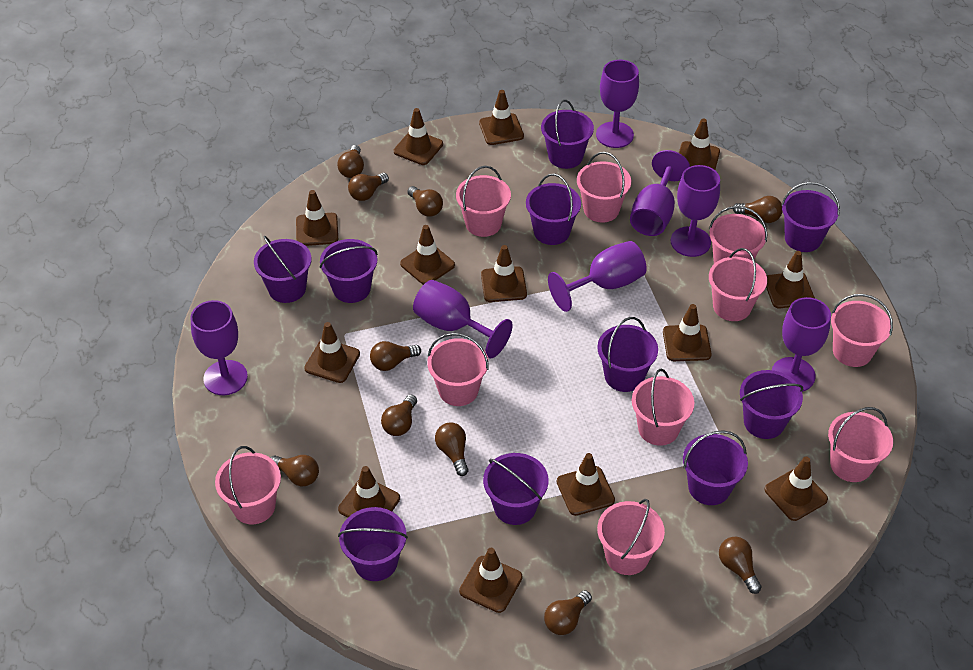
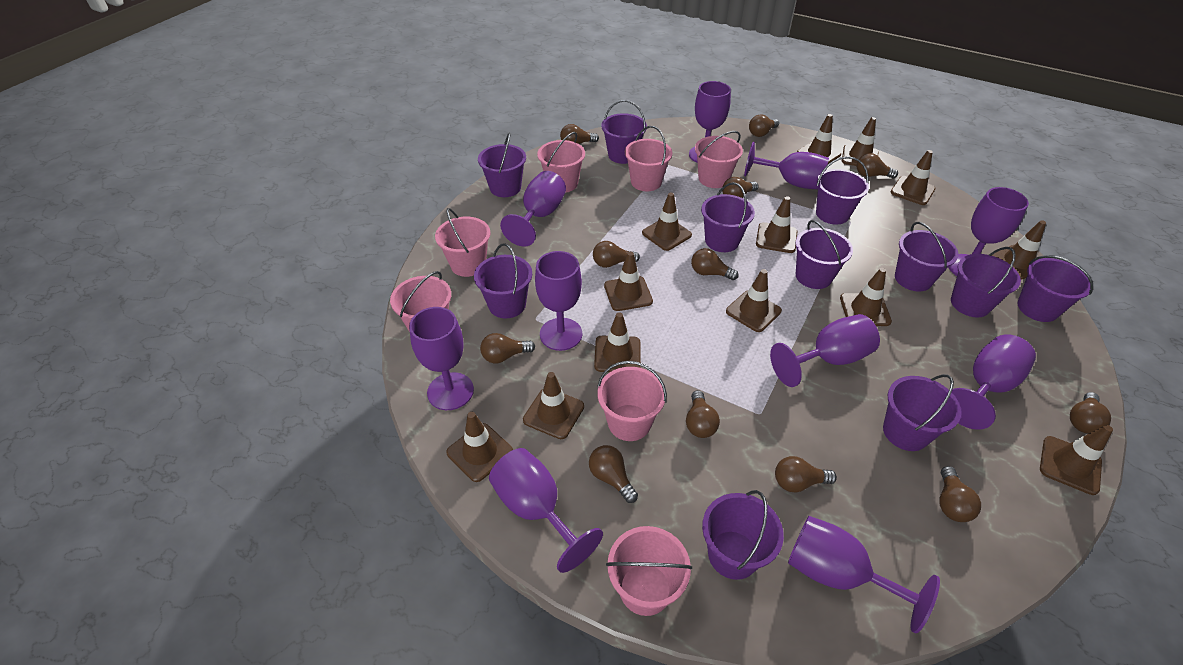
brown light bulb: [270,455,319,487] [337,145,364,178] [348,173,389,201] [370,341,421,371] [381,395,417,436] [407,186,443,217] [435,422,469,476] [544,590,592,635] [719,536,762,594] [733,196,783,223] = 10 -> [480,333,535,363] [560,124,599,144] [589,445,638,503] [593,241,640,268] [686,390,720,438] [691,248,739,280] [722,177,759,198] [749,114,779,137] [775,456,837,493] [857,153,898,178] [939,466,981,522] [1070,392,1111,434] = 12
pink bucket: [215,446,281,524] [427,333,489,406] [456,166,511,237] [577,152,631,223] [597,499,665,575] [632,369,694,446] [709,206,768,264] [709,248,767,321] [828,407,893,482] [831,294,893,367] = 10 -> [390,271,451,332] [435,208,490,277] [537,132,585,193] [597,361,667,441] [606,526,692,616] [625,126,673,191] [695,131,743,188] = 7
purple bucket: [254,236,312,303] [320,239,378,303] [338,507,408,581] [483,453,548,525] [526,174,581,245] [541,100,594,169] [597,317,658,392] [683,430,748,505] [740,370,803,439] [781,182,840,252] = 10 -> [474,243,532,318] [478,133,526,197] [601,100,647,164] [701,182,755,252] [702,490,784,580] [795,220,853,289] [816,156,869,225] [883,374,961,451] [895,222,959,291] [951,247,1021,317] [1017,255,1093,322] = 11
purple goblet: [190,300,248,395] [413,280,513,358] [548,241,647,312] [596,60,639,148] [630,150,690,236] [671,165,720,257] [772,297,831,392] = 7 -> [409,307,474,410] [489,448,603,573] [500,171,566,247] [535,251,582,351] [689,81,731,162] [744,142,829,190] [770,314,880,387] [788,516,940,633] [948,187,1029,276] [952,334,1036,430] = 10

